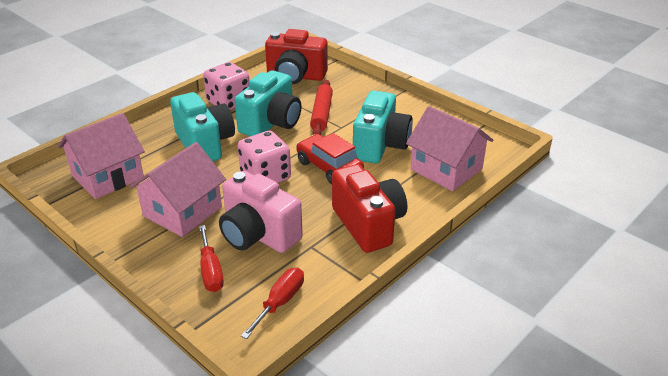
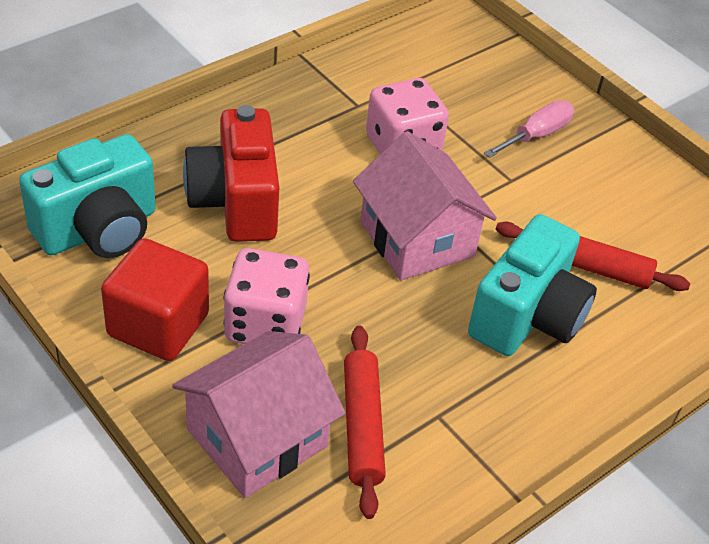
pink camera: [219,171,303,253] = 1 -> none = 0
pink house: [58,113,145,199] [129,142,226,237] [406,106,493,191] = 3 -> [172,331,346,498] [353,131,497,281] = 2
pink screwdriver: none = 0 -> [484,100,574,158] = 1
red camera: [265,29,328,85] [332,164,407,253] = 2 -> [183,105,279,242] = 1
red car: [296,133,364,184] = 1 -> none = 0
red cube: none = 0 -> [101,238,209,361] = 1
red rolling pin: [310,80,333,135] = 1 -> [344,326,386,519] [496,222,690,291] = 2
red screwdriver: [199,225,224,292] [241,268,304,339] = 2 -> none = 0
turquoise camera: [170,92,235,161] [234,70,301,136] [353,91,413,164] = 3 -> [19,134,156,258] [468,214,597,356] = 2

